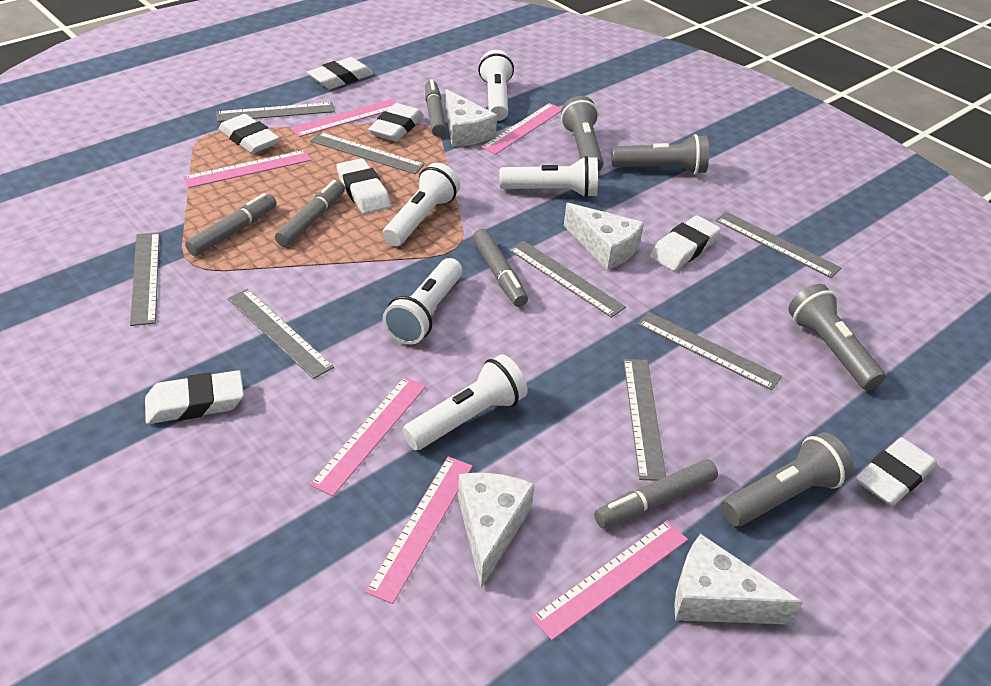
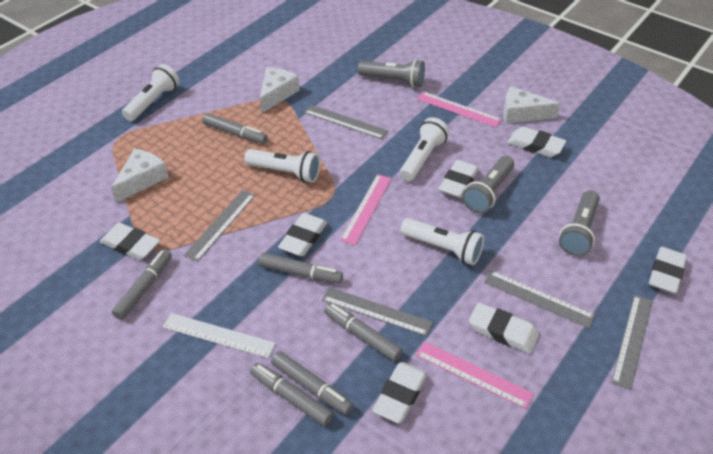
grey flashlight: [561,96,603,172] [612,134,709,175] [721,432,854,527] [788,284,886,390] = 4 -> [358,59,425,87] [462,156,514,213] [559,190,600,256] = 3
grey marker: [185,193,277,256] [275,180,345,247] [425,79,446,137] [473,229,528,307] [594,459,718,528] = 5 -> [112,249,172,320] [202,113,268,144] [250,363,334,426] [259,253,343,284] [271,351,353,415] [324,303,403,361] = 6
grey ruler: [130,232,160,326] [216,102,335,122] [227,289,334,379] [310,132,424,174] [509,241,626,318] [623,359,666,481] [637,312,782,391] [715,212,841,278] = 8 -> [184,190,255,262] [304,105,388,139] [322,287,433,336] [484,271,595,328] [612,295,653,390] = 5
pink ruler: [183,150,311,188] [291,99,397,137] [310,377,426,496] [365,457,473,604] [481,103,562,154] [531,521,688,640] = 6 -> [340,174,391,245] [416,341,534,409] [417,92,502,127] = 3
white cheese: [445,89,497,147] [458,473,535,588] [564,203,644,270] [674,534,803,625] = 4 -> [111,149,169,202] [259,67,299,114] [503,86,560,123] = 3
white flashlight: [383,163,460,246] [383,258,462,344] [402,355,528,450] [478,50,514,121] [500,156,598,198] = 5 -> [122,64,180,121] [245,149,320,183] [400,117,449,181] [400,218,484,265] = 4
white ruler: none = 0 -> [163,313,276,358] = 1

